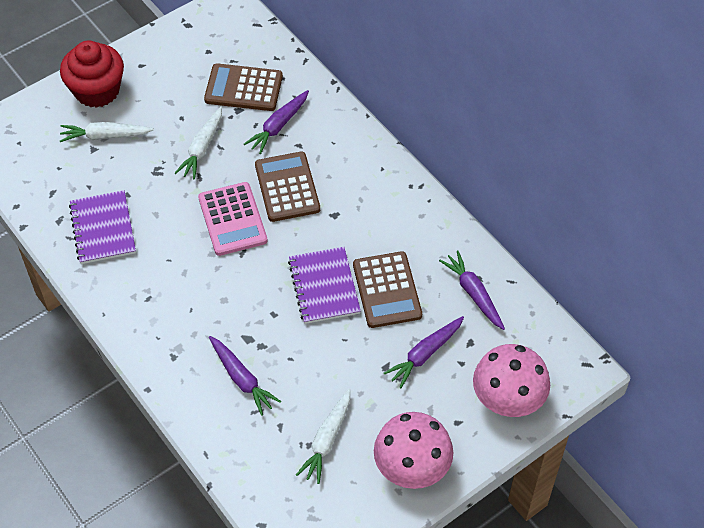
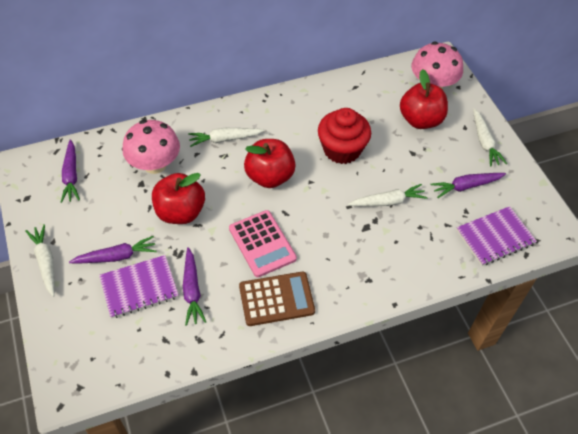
brown calculator: [204,63,283,111] [255,152,320,222] [353,251,422,328] = 3 -> [239,272,315,326] = 1
red apple: none = 0 -> [152,173,205,224] [244,139,296,188] [400,69,448,129] = 3
white carrot: [60,122,154,142] [174,107,222,180] [296,389,350,484] = 3 -> [25,224,55,297] [188,128,265,147] [348,184,428,206] [473,108,507,166] = 4

